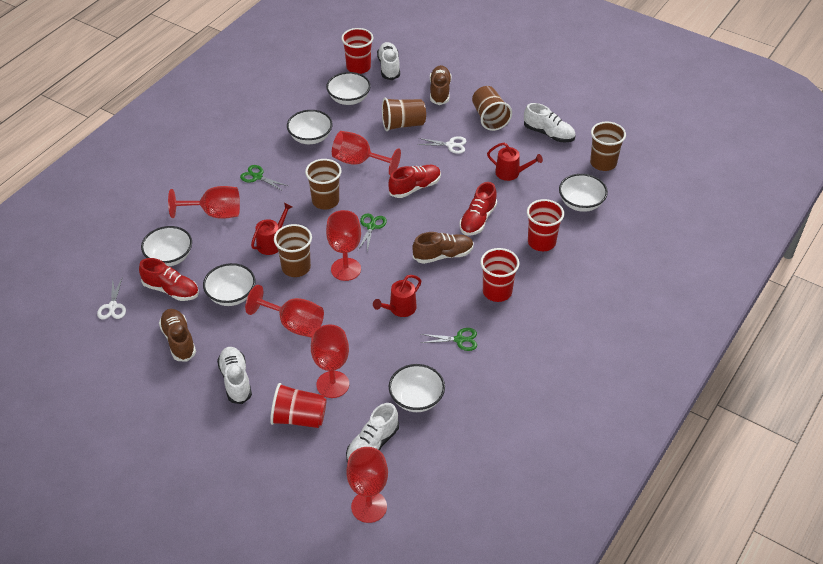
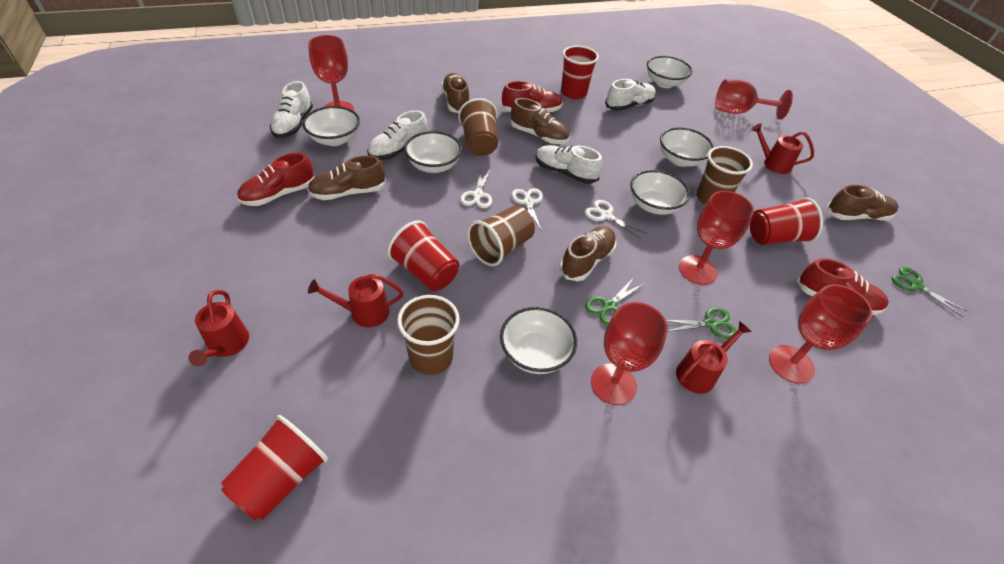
brown cup: [274,224,312,277] [305,159,341,209] [382,98,426,131] [472,86,512,131] [590,121,626,171] = 5 -> [397,295,460,375] [458,98,498,156] [467,205,535,266] [696,146,753,205] = 4
brown shoe: [159,309,196,362] [412,232,474,264] [430,65,451,105] = 3 -> [308,155,386,200] [441,73,469,113] [511,98,569,144] [560,226,616,281] [827,185,899,220] = 5
red goblet: [168,186,240,219] [245,285,324,337] [311,324,349,398] [326,210,361,281] [332,131,401,175] [346,447,388,523] = 6 -> [308,35,354,111] [591,302,668,405] [679,191,754,285] [715,80,793,120] [769,284,873,384] = 5
red watering can: [251,203,292,255] [373,275,421,317] [487,143,543,181] = 3 -> [189,290,249,367] [308,274,403,327] [676,321,752,394] [751,123,814,174] = 4
white scissors: [97,279,126,319] [417,136,466,154] = 2 -> [460,169,492,208] [511,188,543,231] [585,200,645,239] = 3

